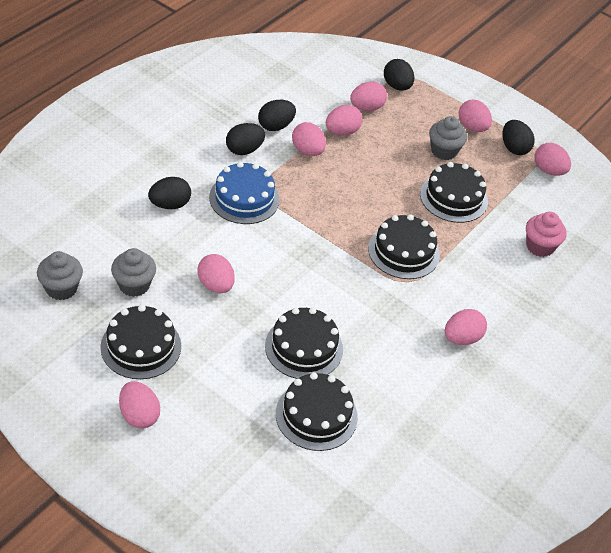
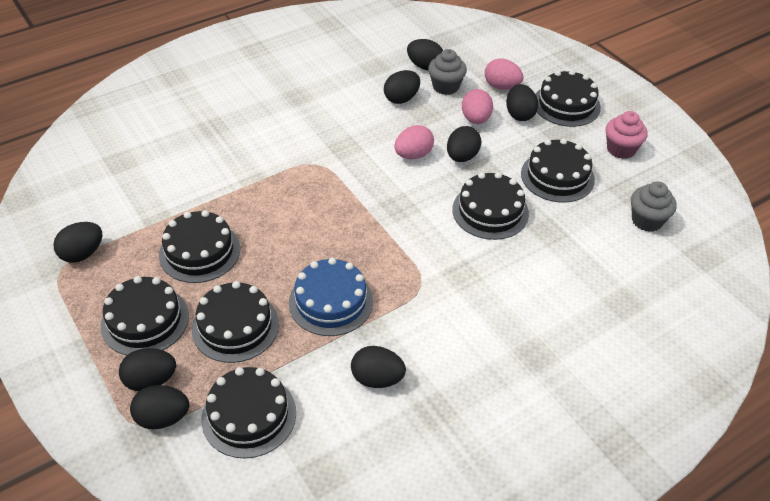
black cake: [100,305,181,379] [265,307,343,379] [276,372,358,451] [368,214,440,279] [420,162,488,223] = 5 -> [101,276,189,355] [159,210,240,283] [192,281,279,363] [201,367,296,458] [452,172,529,240] [521,138,595,203] [536,70,601,127] = 7
black egg: [148,177,191,209] [226,123,265,155] [258,100,296,131] [384,59,414,91] [502,120,535,155] = 5 -> [53,222,102,263] [119,348,176,391] [130,385,189,429] [351,346,406,388] [384,70,420,104] [407,39,443,71] [447,126,481,162] [506,84,538,121] = 8
grey cupcake: [37,251,83,300] [111,248,156,297] [429,116,467,160] = 3 -> [428,49,467,95] [631,181,677,232] = 2
pink egg: [119,381,160,429] [198,254,235,293] [292,122,326,156] [326,105,363,136] [350,81,387,111] [445,309,487,345] [459,100,492,132] [535,143,571,176] = 8 -> [394,125,434,159] [462,89,493,124] [485,59,523,90] = 3

